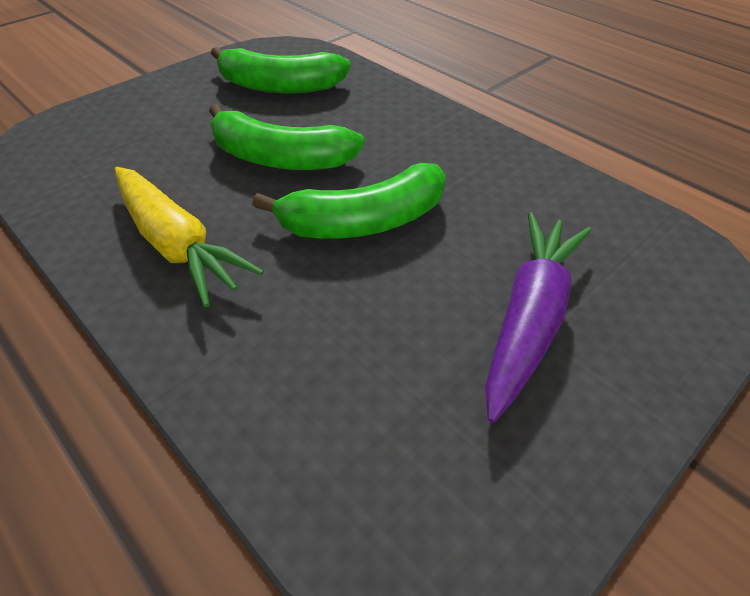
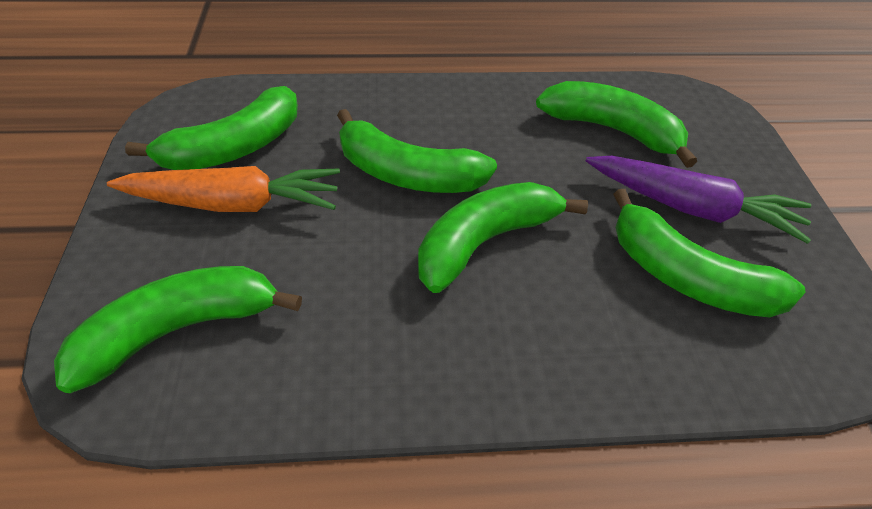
green banana: [209,104,365,170] [211,47,351,94] [252,163,446,239] = 3 -> [54,266,302,393] [125,86,298,170] [337,109,497,193] [418,182,588,293] [536,81,697,168] [613,189,806,318] = 6
orange carrot: none = 0 -> [107,166,340,212] = 1
yellow carrot: [115,167,264,307] = 1 -> none = 0

